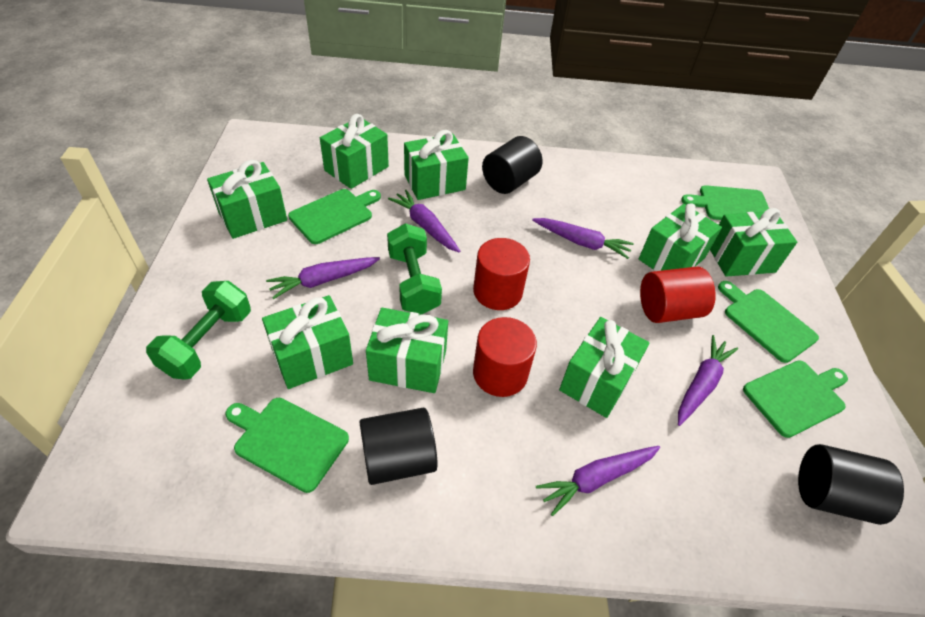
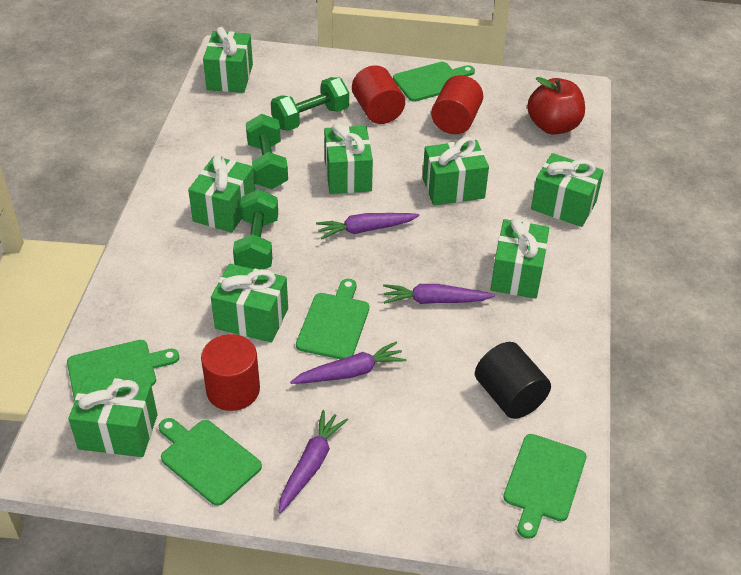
black cylinder: [359,408,438,485] [482,136,542,194] [798,444,904,525] = 3 -> [475,342,551,419] = 1
green dumbbell: [146,281,251,380] [387,223,442,314] = 2 -> [233,189,278,269] [246,114,288,189] [271,77,349,131] = 3
purple carrot: [266,257,380,299] [388,190,460,253] [532,218,634,259] [536,446,660,516] [678,335,738,426] = 5 -> [279,410,348,513] [290,341,406,384] [316,213,420,239] [383,284,495,304] = 4
red apple: none = 0 -> [527,77,585,135] = 1

